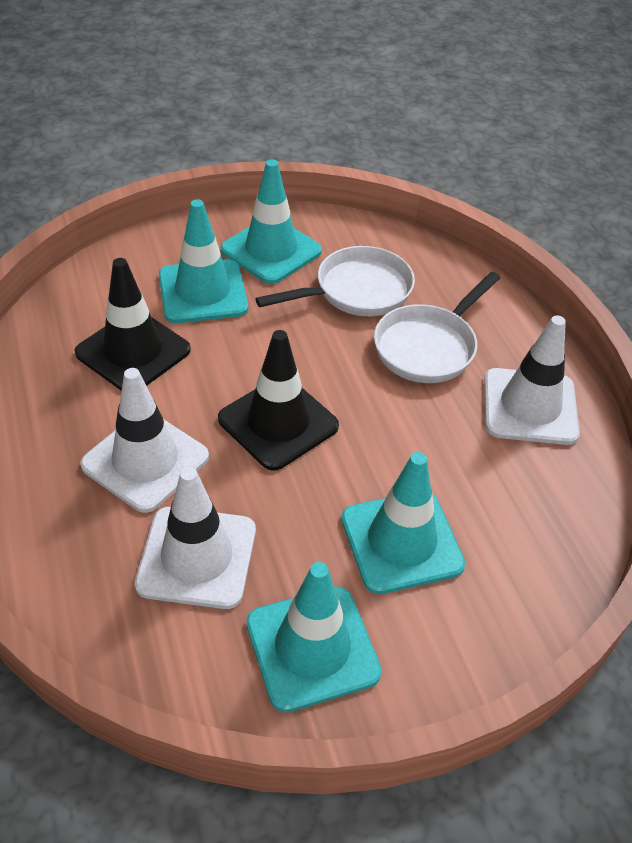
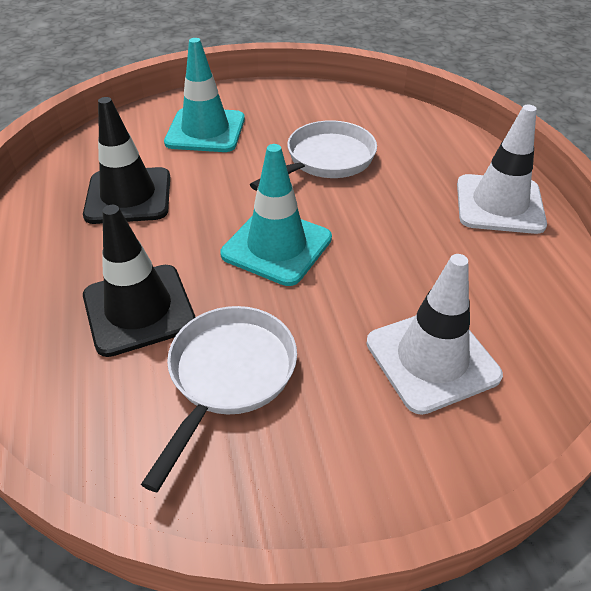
turquoise traffic cone: [159,199,248,323] [220,159,322,284] [247,562,382,712] [341,452,465,594] = 4 -> [164,38,245,152] [220,144,332,286] = 2
white traffic cone: [80,368,209,513] [135,467,256,609] [484,315,580,445] = 3 -> [366,254,503,415] [457,105,547,234] = 2

